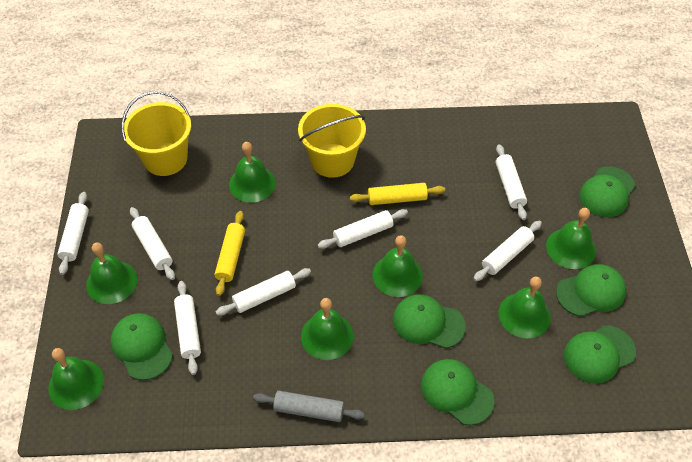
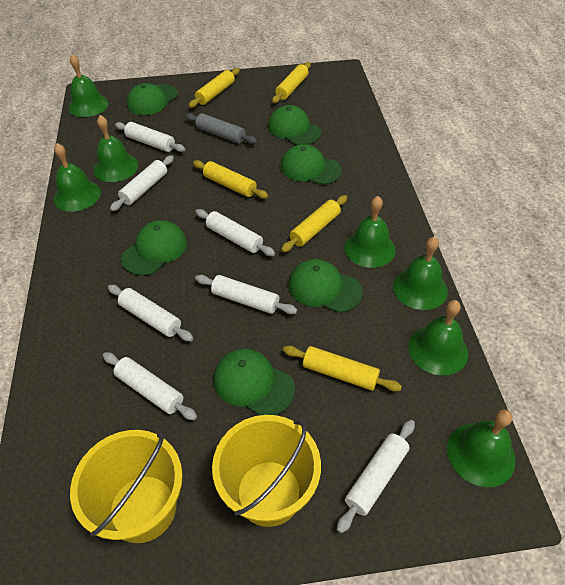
yellow rolling pin: [215,211,245,296] [350,183,445,205] = 2 -> [189,68,240,108] [193,160,268,199] [272,62,311,103] [281,195,347,253] [283,346,402,392] = 5

